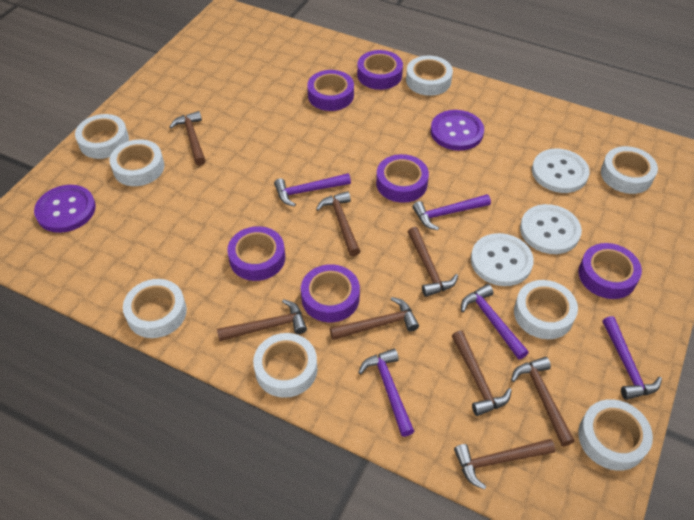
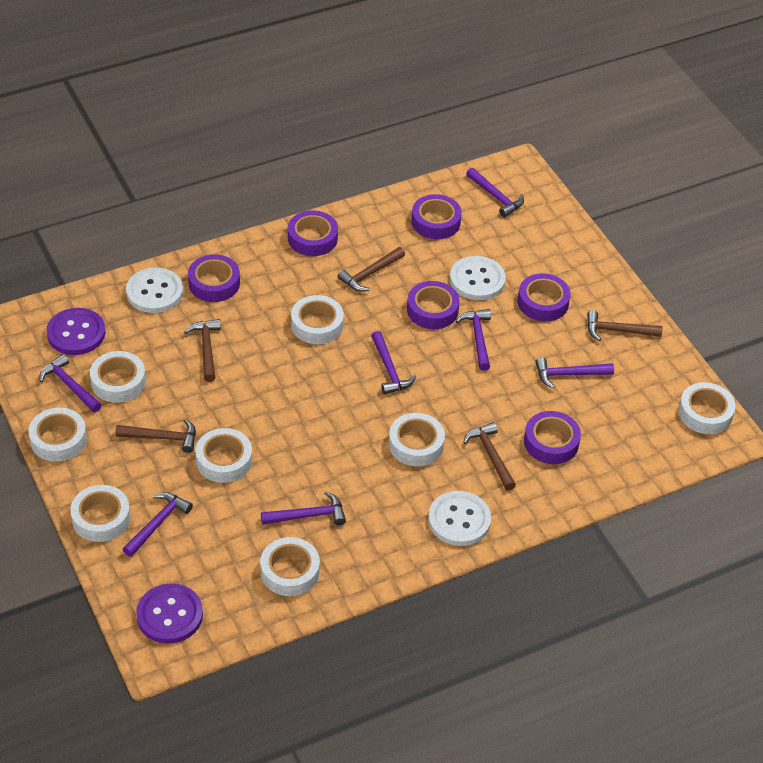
brown hammer: [169,111,206,166] [217,299,307,341] [316,191,360,256] [330,297,419,340] [408,227,458,297] [452,331,512,416] [454,439,555,490] [511,357,575,446] = 8 -> [115,419,196,453] [184,319,221,382] [337,247,405,292] [463,422,516,490] [587,310,663,341] = 5
purple hammer: [274,173,351,207] [358,348,414,437] [413,194,491,230] [461,284,529,360] [602,316,662,400] = 5 -> [40,354,102,412] [123,492,193,557] [261,491,346,525] [371,331,416,395] [456,309,491,371] [466,168,524,217] [535,357,614,388] = 7

